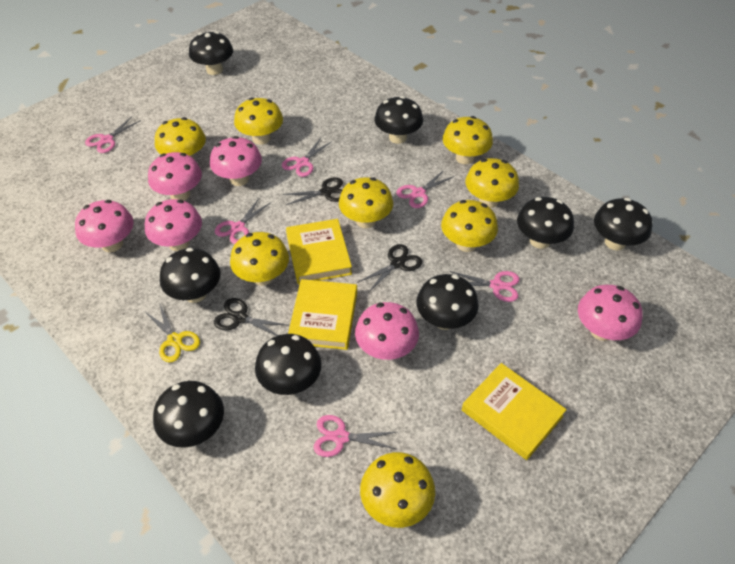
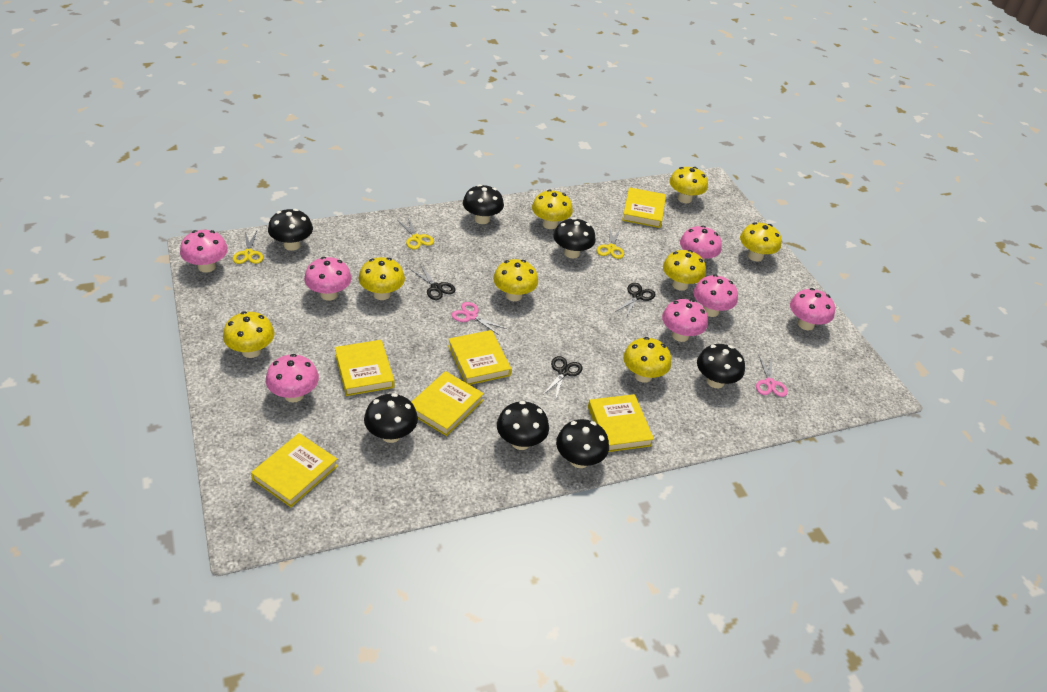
black mushroom: [153,381,224,448] [160,248,221,303] [189,31,233,75] [255,334,321,395] [374,96,423,144] [417,274,479,330] [517,197,574,249] [594,198,652,250] = 8 -> [268,209,313,251] [364,393,418,443] [463,184,504,224] [497,401,549,450] [554,218,596,259] [556,419,609,468] [697,344,745,388] = 7
pink mushroom: [75,200,134,252] [145,199,202,251] [148,152,202,201] [210,136,262,186] [355,302,419,360] [578,285,642,341] = 6 -> [180,230,228,273] [266,354,319,402] [304,257,352,301] [662,299,708,342] [680,225,722,261] [693,274,738,317] [790,288,835,330] = 7
pink scissors: [85,116,141,153] [215,197,271,244] [282,138,332,177] [314,415,396,457] [396,170,454,208] [450,271,519,302] = 6 -> [452,302,507,336] [756,355,788,397] = 2
yellow book: [286,219,352,284] [288,279,357,350] [462,363,567,460] = 3 -> [251,433,338,507] [335,340,395,396] [411,371,484,436] [448,330,511,385] [588,394,654,452] [622,187,666,228] = 6
yellow scissors: [144,303,200,363] = 1 -> [233,231,263,264] [397,216,434,249] [597,227,624,259] = 3

